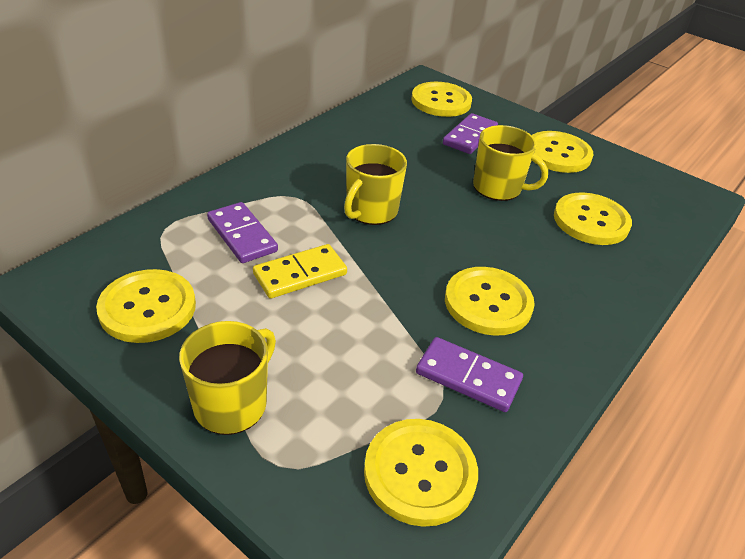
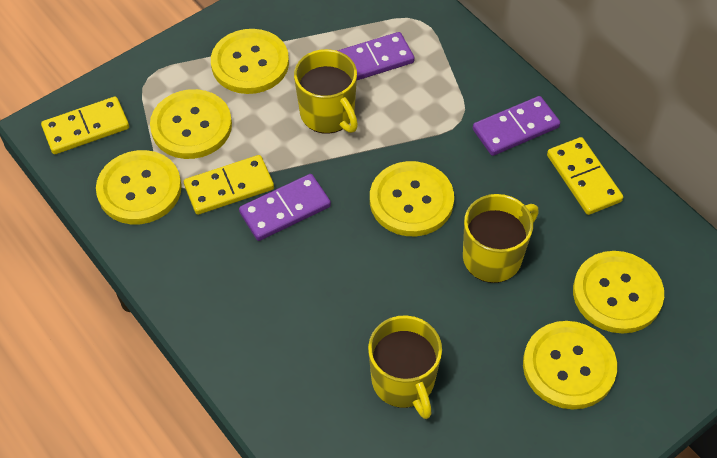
yellow domino: [253,244,347,299] = 1 -> [41,97,129,154] [184,155,274,215] [547,137,623,215] = 3

